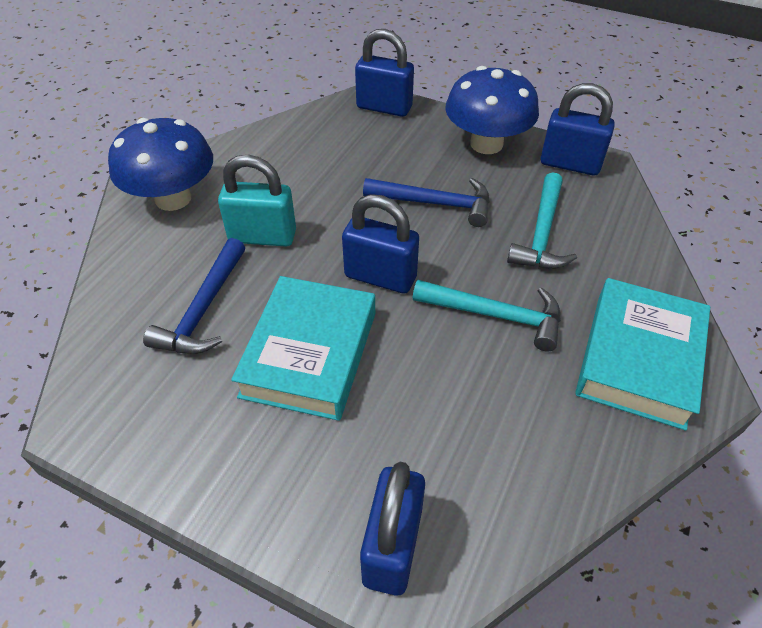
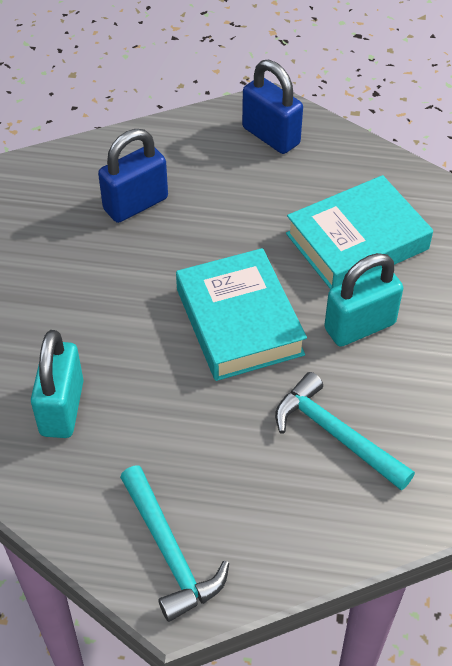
blue hammer: [143,238,245,354] [363,178,490,227] = 2 -> none = 0
blue mushroom: [108,118,213,211] [445,66,539,154] = 2 -> none = 0
blue padlock: [342,194,419,294] [355,29,414,117] [360,462,425,595] [541,83,615,175] = 4 -> [98,129,168,223] [242,60,303,154] = 2
turquoise padlock: [218,155,296,247] = 1 -> [31,330,83,438] [324,253,403,347] = 2

